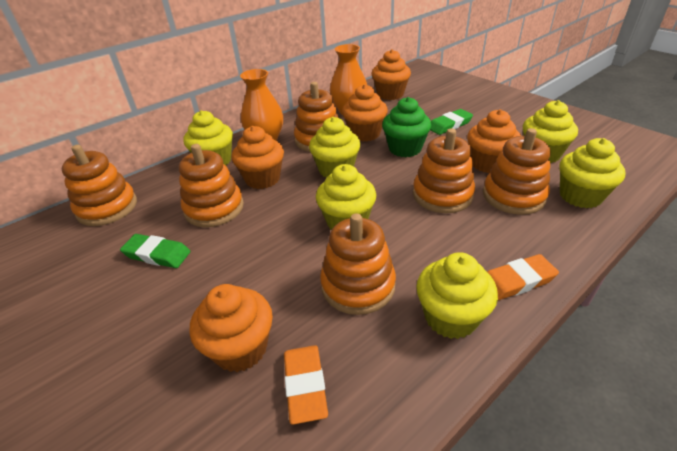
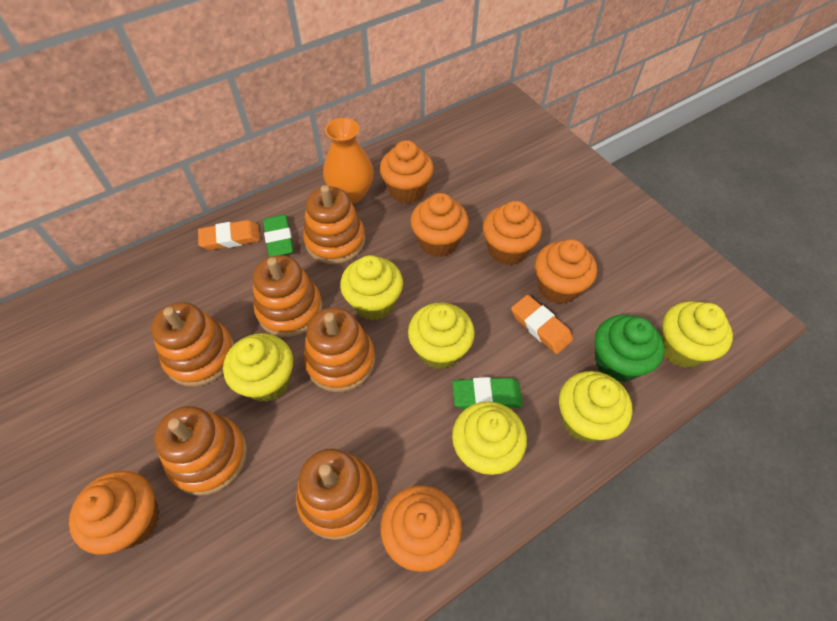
orange cupcake: [190,284,273,372] [232,126,284,189] [342,84,388,141] [372,49,411,100] [467,109,521,173] = 5 -> [69,471,160,555] [379,140,434,204] [380,486,462,572] [410,193,469,257] [483,201,542,265] [535,239,597,304] = 6
orange vase: [240,69,283,141] [330,44,367,115] = 2 -> [323,118,374,204] = 1

